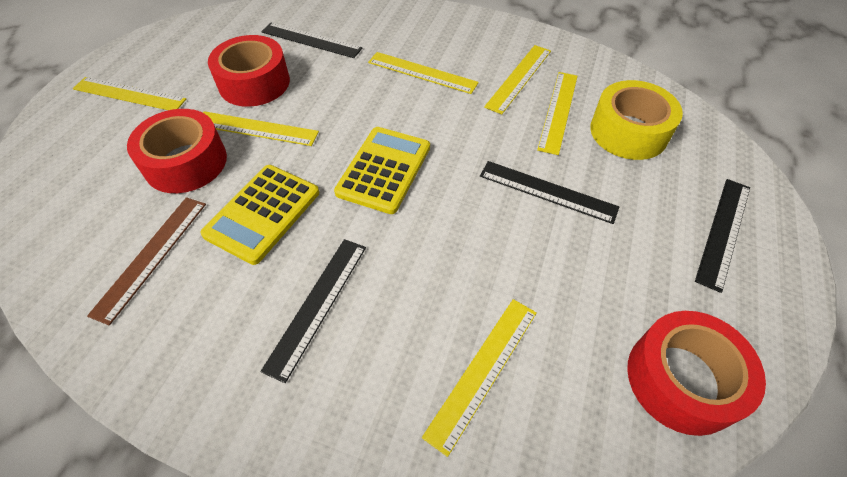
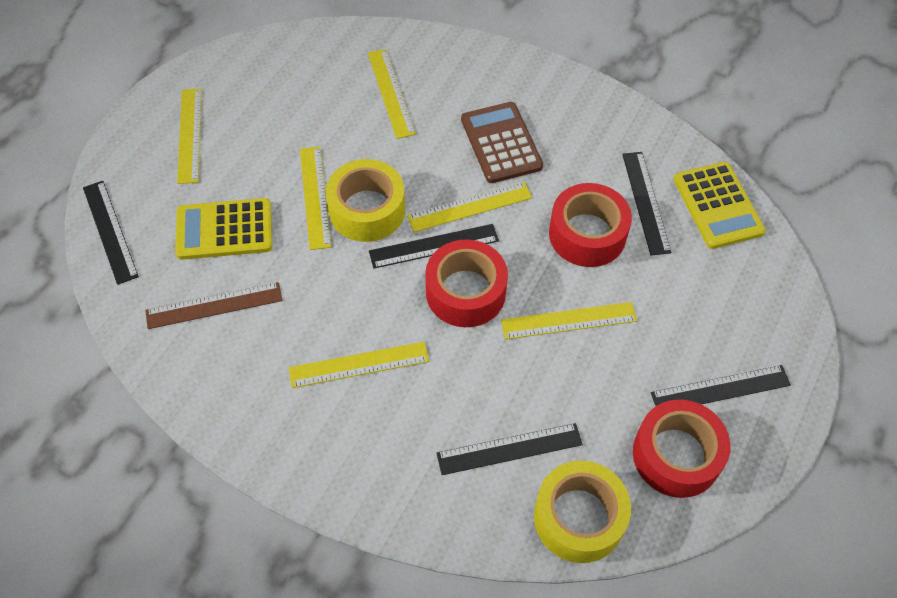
black ruler: [260,239,366,383] [261,23,362,58] [480,161,619,224] [695,179,750,293] = 4 -> [83,181,139,285] [369,224,499,269] [436,423,583,475] [622,152,672,255] [651,365,791,406] = 5
brown calculator: none = 0 -> [461,102,543,183] = 1
yellow tape: [590,80,683,160] = 1 -> [326,159,405,242] [534,461,631,563] = 2

